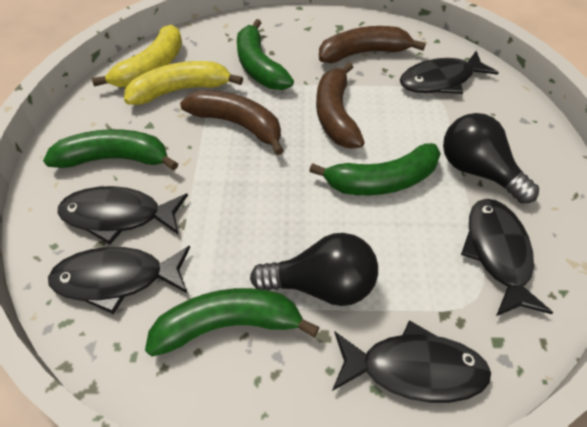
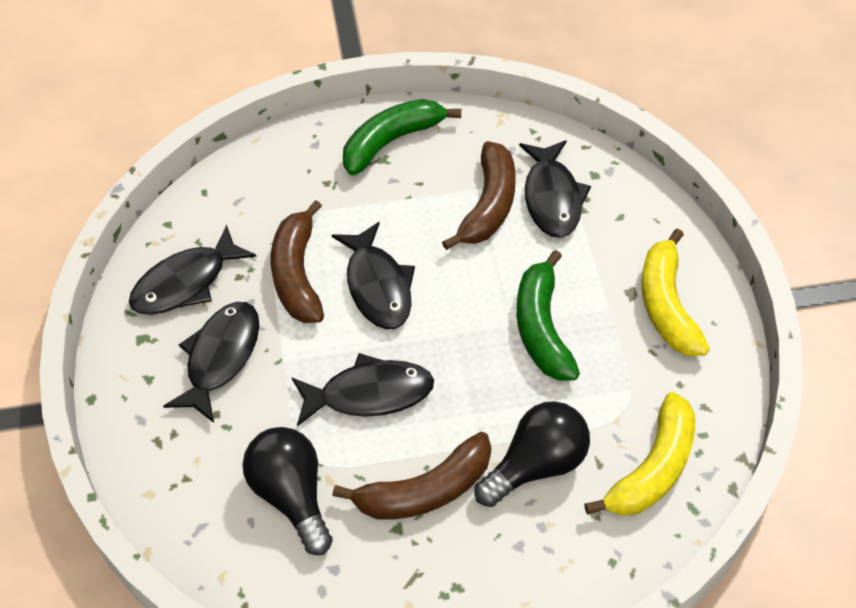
green banana: [43,129,178,170] [145,288,320,357] [237,19,294,90] [309,143,441,196] = 4 -> [343,99,461,175] [517,250,580,381] = 2

